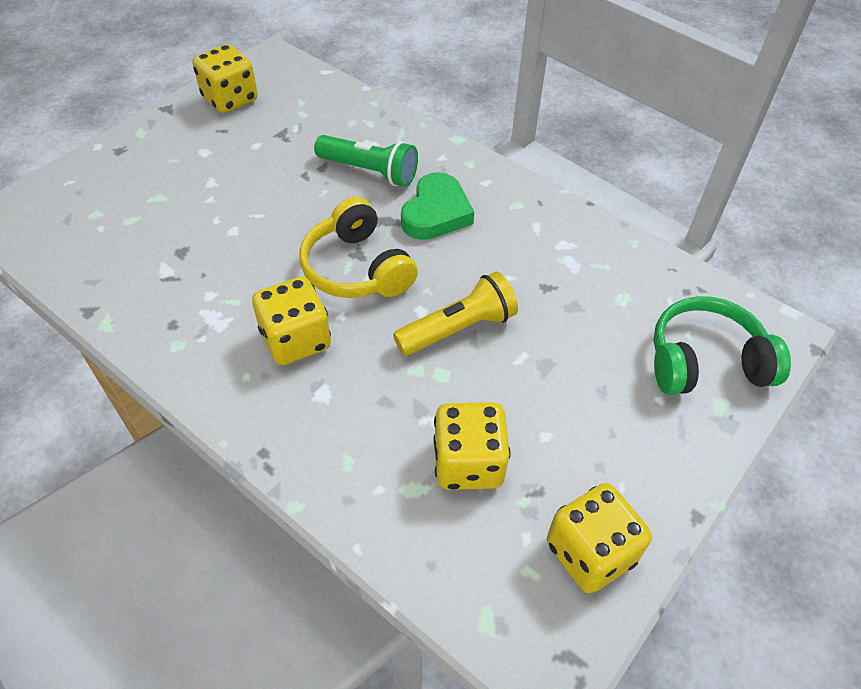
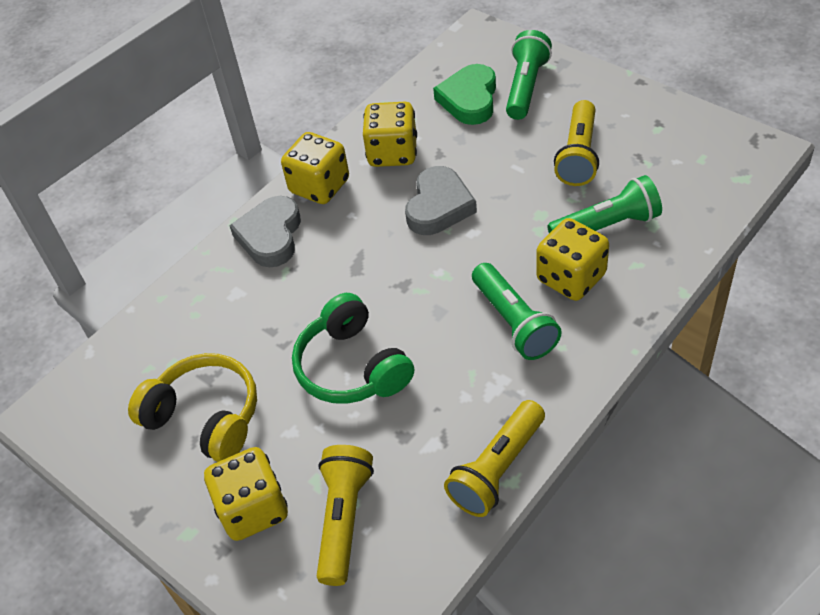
green flashlight: [314,135,418,187] = 1 -> [472,263,562,360] [506,30,552,120] [547,175,662,233] = 3
grey heart: none = 0 -> [229,196,301,267] [405,166,477,235] = 2
yellow flashlight: [393,271,518,356] = 1 -> [317,445,374,586] [444,400,545,517] [554,100,599,186] = 3

